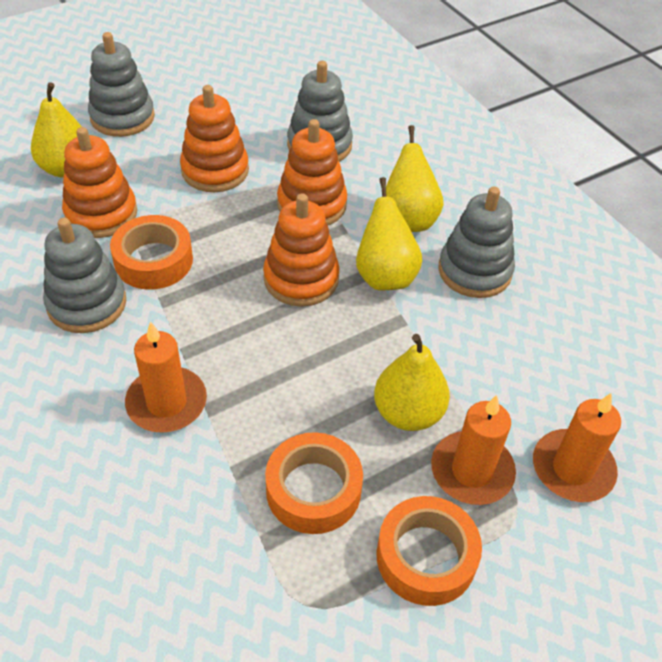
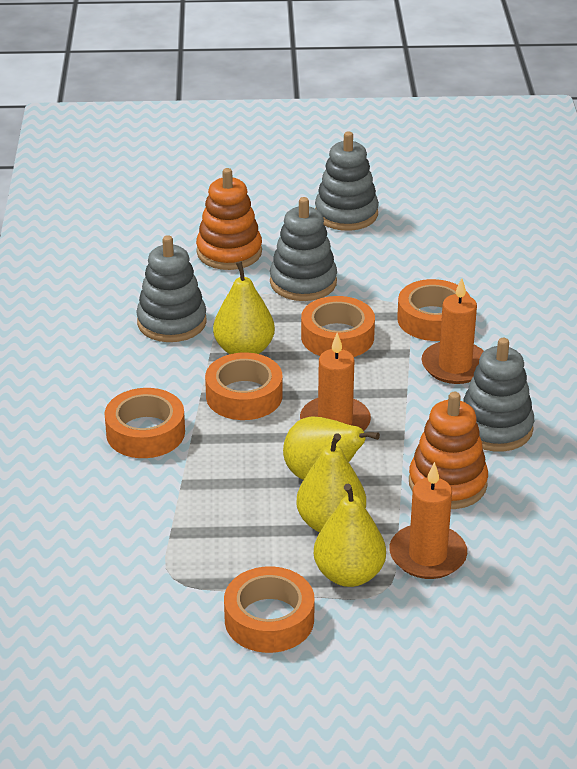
orange stacking toy: [62,127,137,238] [180,85,249,192] [263,193,339,307] [277,119,347,225] = 4 -> [196,168,262,270] [409,392,488,509] = 2
orange tape: [110,215,193,290] [265,432,363,534] [376,496,482,606] = 3 -> [104,388,185,458] [205,352,283,420] [224,566,315,653] [301,296,375,357] [397,279,470,341] = 5

